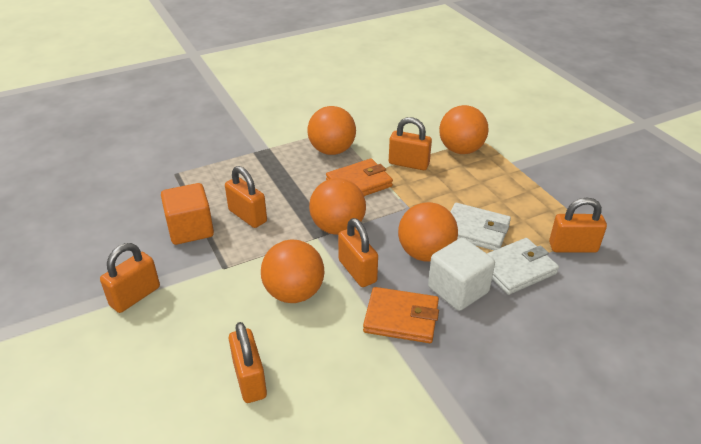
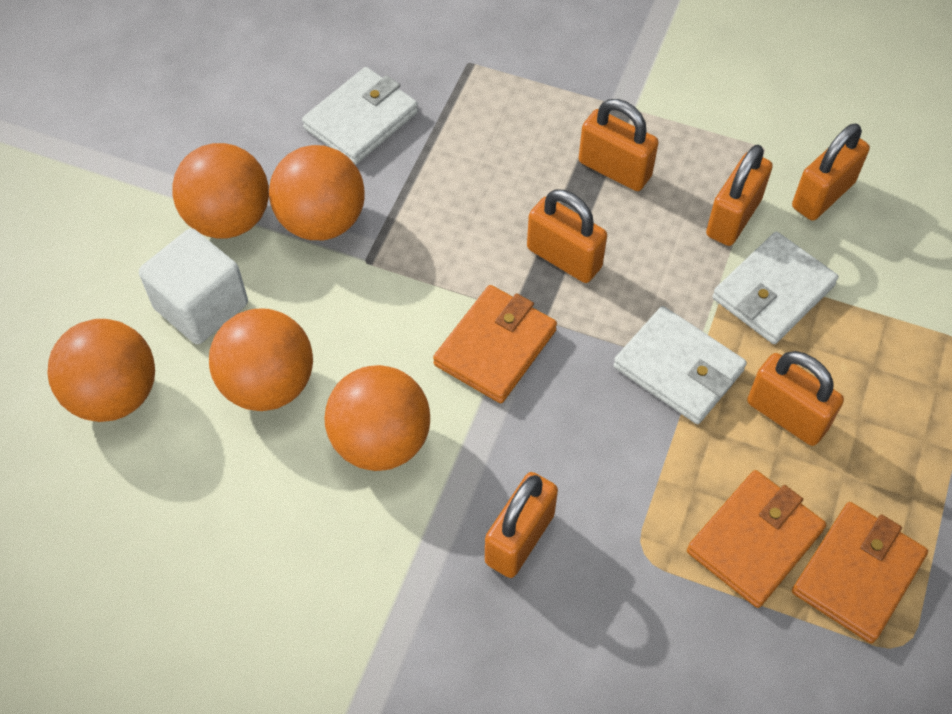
orange cube: [161,183,214,245] = 1 -> none = 0
orange wallet: [326,159,393,196] [363,287,439,343] = 2 -> [433,285,557,403] [687,470,826,608] [792,502,928,643] = 3
white wallet: [450,203,511,250] [487,238,559,295] = 2 -> [302,67,418,165] [613,306,747,424] [712,232,838,344] = 3

